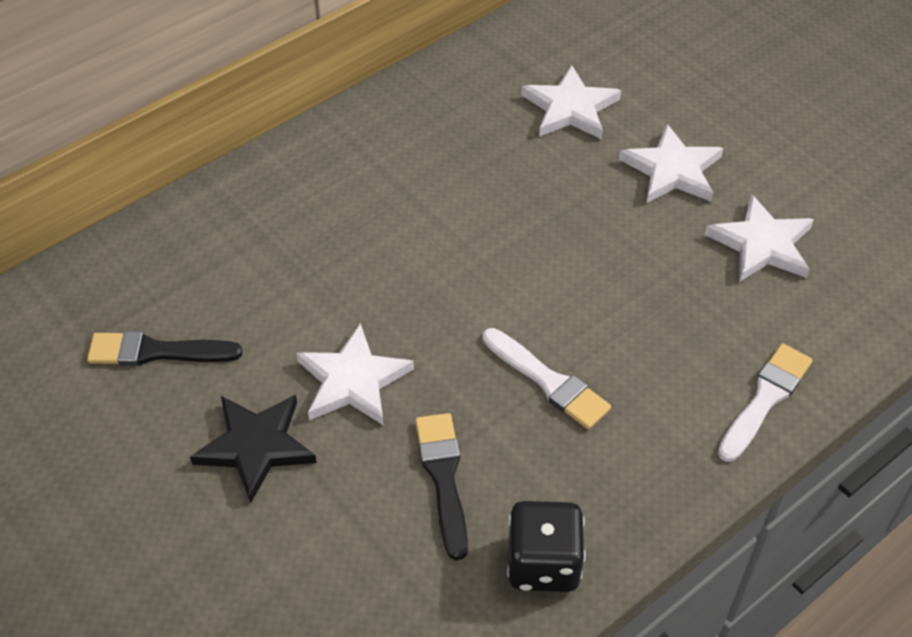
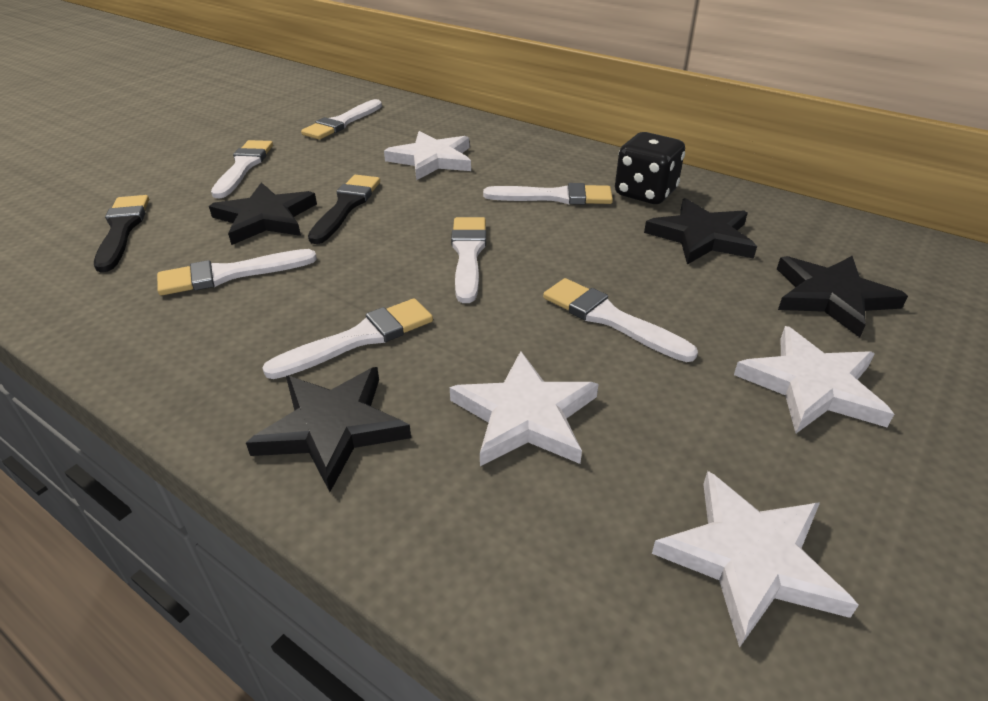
black star: [190,395,317,503] = 1 -> [209,182,317,245] [246,367,411,492] [644,198,757,265] [777,256,908,337] = 4
white brush: [483,328,611,429] [718,343,812,462] = 2 -> [157,249,317,296] [211,140,273,198] [262,298,433,379] [301,99,382,140] [451,217,486,303] [483,183,613,205] [543,278,698,362] = 7

